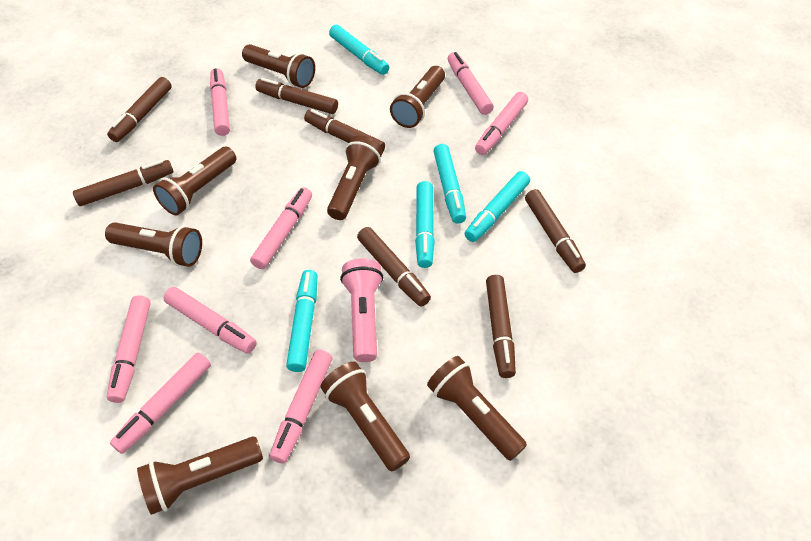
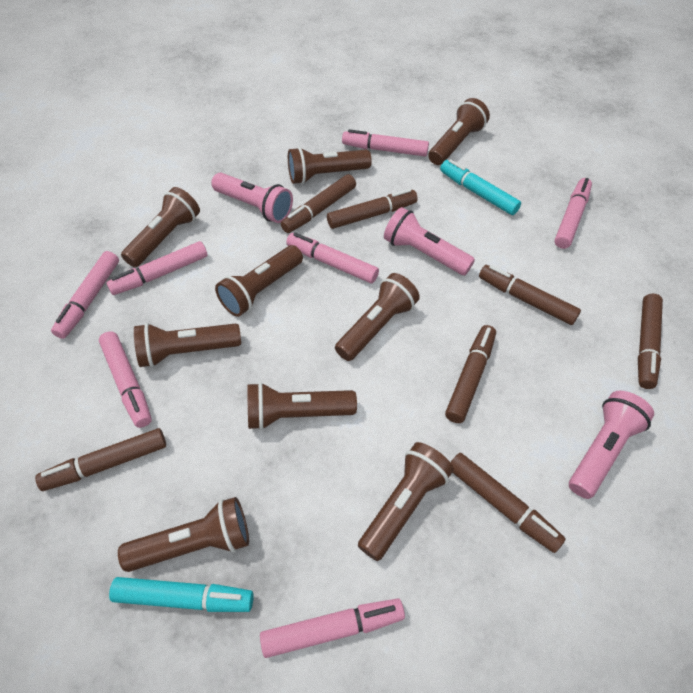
brown flashlight: [105,222,202,267] [137,437,263,515] [153,147,236,215] [242,44,315,88] [321,361,410,471] [327,135,383,220] [390,66,445,128] [427,356,527,461] = 8 -> [118,497,249,572] [121,187,200,267] [134,323,241,367] [215,245,303,317] [247,382,357,430] [288,147,372,184] [335,273,420,361] [358,442,454,561] [428,98,490,165] = 9
pink flashlight: [340,258,383,362] = 1 -> [211,173,293,223] [384,207,475,275] [569,391,654,499] = 3
pink marker: [107,295,151,403] [110,353,211,454] [163,287,257,354] [210,68,230,136] [250,187,312,269] [270,350,333,463] [448,52,494,115] [475,92,528,155] = 8 -> [51,251,119,339] [99,332,152,428] [106,241,208,295] [260,598,405,658] [286,233,379,284] [342,129,429,156] [554,178,592,249] = 7
turquoise marker: [286,270,318,372] [329,25,389,75] [415,181,435,268] [433,144,466,224] [465,171,530,242] = 5 -> [109,577,254,612] [440,159,521,215] = 2

